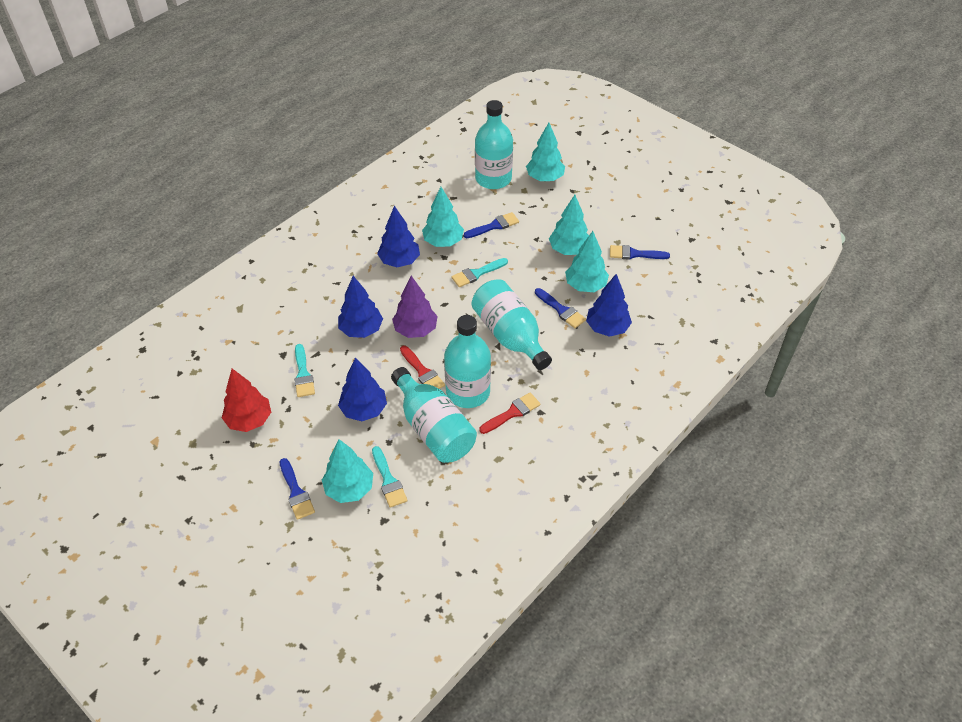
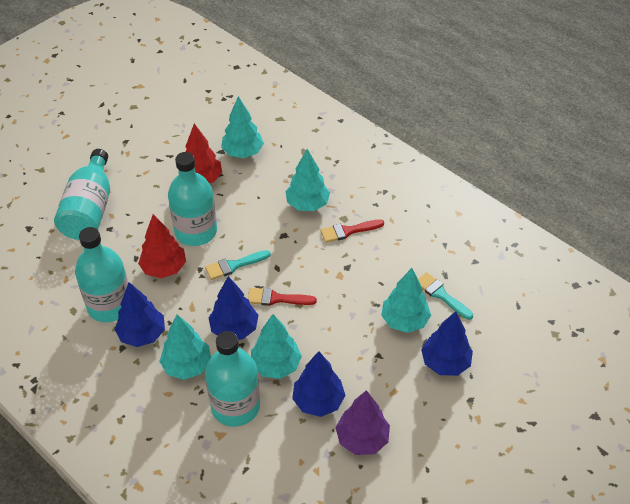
blue brush: [280,458,315,520] [464,212,519,238] [535,288,586,328] [610,245,670,260] = 4 -> none = 0
red tree: [222,369,271,432] = 1 -> [138,214,186,278] [178,124,222,183] = 2
turquoise brush: [294,344,315,397] [372,446,408,508] [451,258,508,287] = 3 -> [205,250,271,280] [418,272,473,320] = 2

